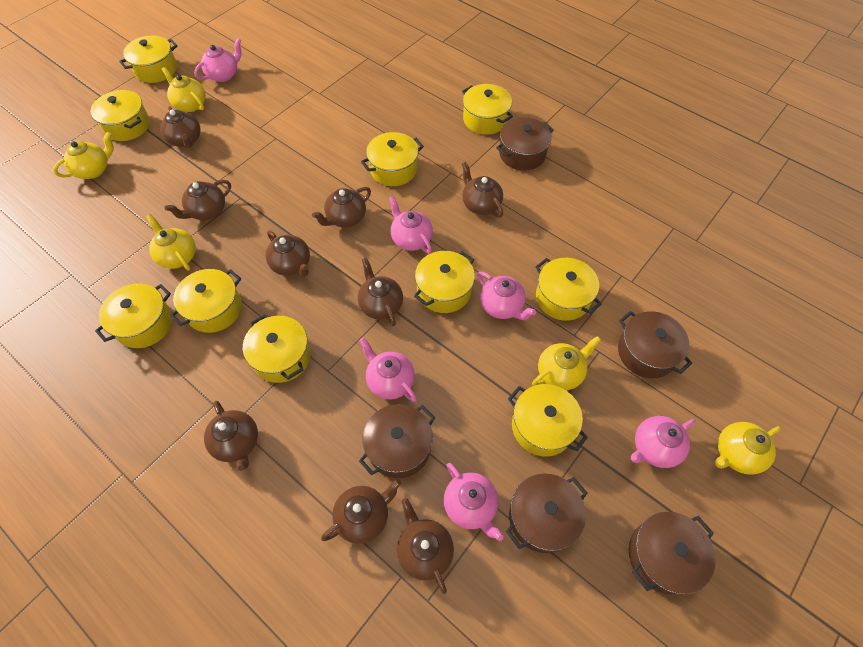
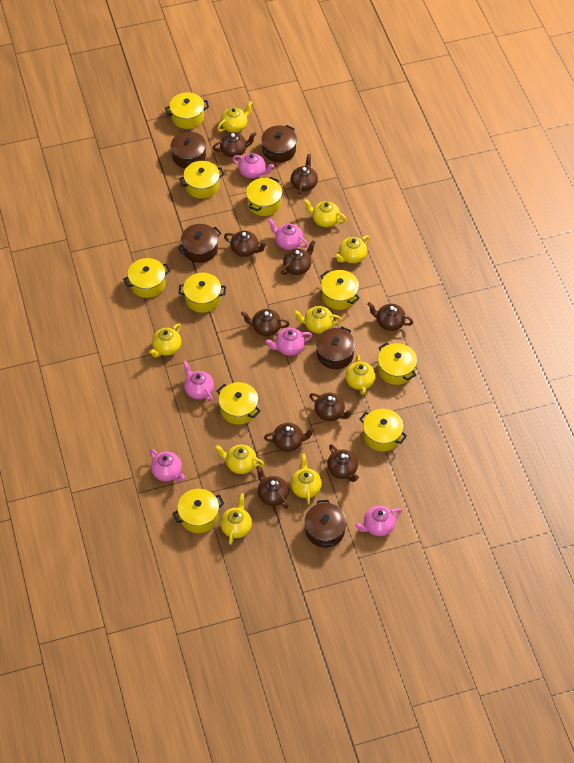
brown teapot: [160,106,201,148] [164,180,231,220] [204,401,258,471] [266,231,310,277] [312,187,371,228] [321,479,401,544] [358,258,403,326] [397,498,454,594] [462,162,503,218] = 9 -> [213,132,256,157] [224,231,267,257] [241,309,289,336] [256,465,289,509] [264,423,315,452] [281,240,315,275] [291,154,318,195] [309,393,353,421] [327,444,359,482] [367,302,413,331] = 10
yellow teapot: [53,132,114,179] [146,214,196,271] [162,67,206,112] [532,336,601,391] [715,422,781,475] = 5 -> [149,324,181,357] [215,445,265,474] [217,101,252,132] [220,493,252,545] [291,454,322,505] [293,306,342,333] [304,199,347,227] [335,235,370,263] [346,354,375,395] = 9

